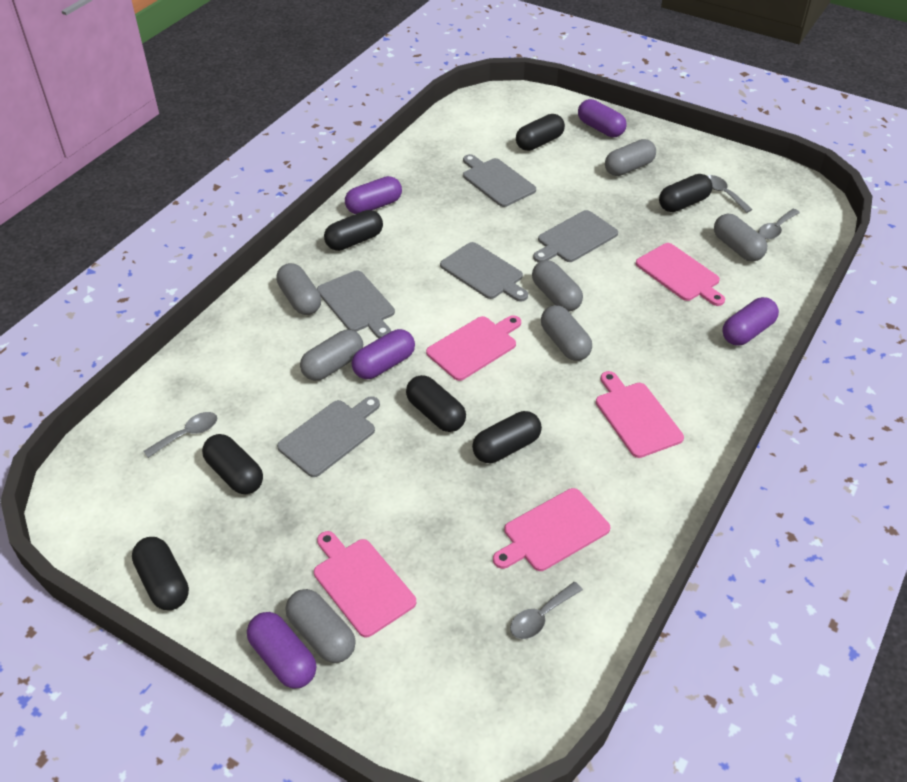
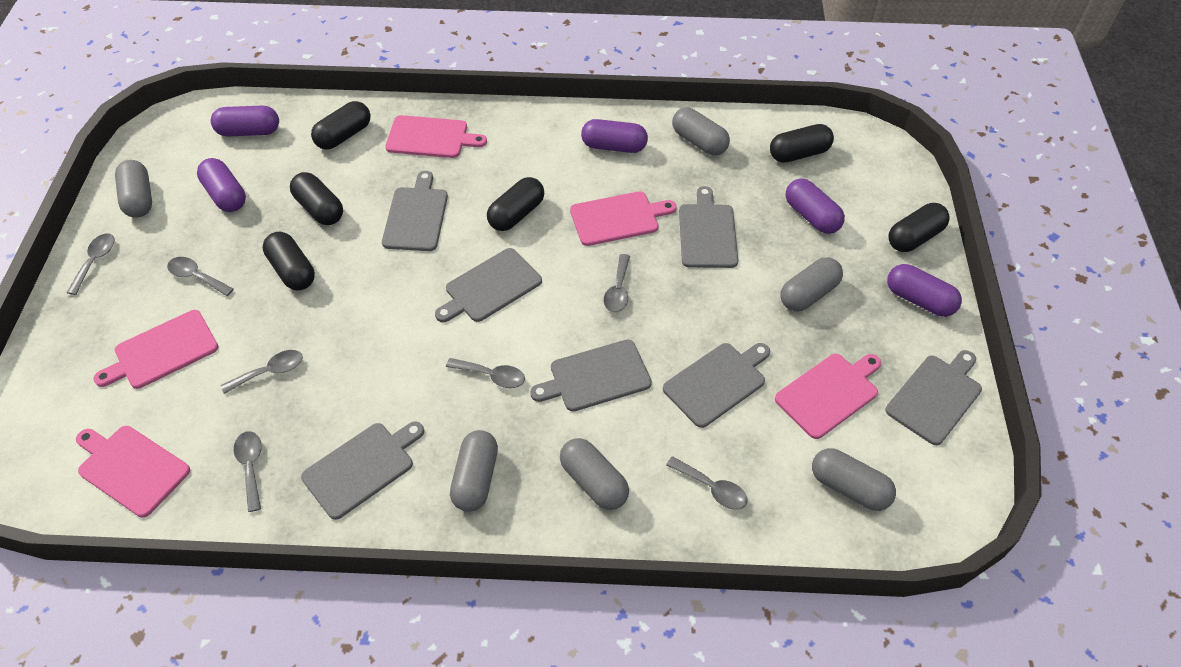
black capsule: [132,537,189,610] [202,434,263,494] [324,210,383,251] [406,375,466,432] [472,411,542,463] [516,114,565,151] [659,174,712,212] = 7 -> [263,232,315,290] [290,172,343,225] [311,101,371,150] [487,177,544,231] [770,124,834,163] [888,203,950,252] = 6
grey capsule: [276,263,321,315] [286,589,356,663] [300,330,363,381] [532,260,583,312] [541,305,592,361] [605,139,656,176] [714,214,767,262] = 7 -> [115,160,152,218] [450,430,498,512] [560,438,629,510] [672,108,730,155] [780,257,843,311] [812,448,896,511] = 6
grey cutting board: [277,396,380,477] [317,270,395,338] [440,242,528,302] [463,154,536,207] [533,210,618,263] = 5 -> [301,421,424,520] [382,171,448,251] [435,248,542,322] [530,340,652,412] [663,343,770,428] [679,186,738,268] [885,350,982,445] = 7
grey spoon: [143,412,217,458] [510,582,583,639] [708,175,753,213] [758,209,800,239] = 4 -> [66,233,115,295] [167,257,234,296] [221,350,303,394] [234,431,262,512] [446,358,525,388] [604,254,630,312] [666,456,748,510] = 7

